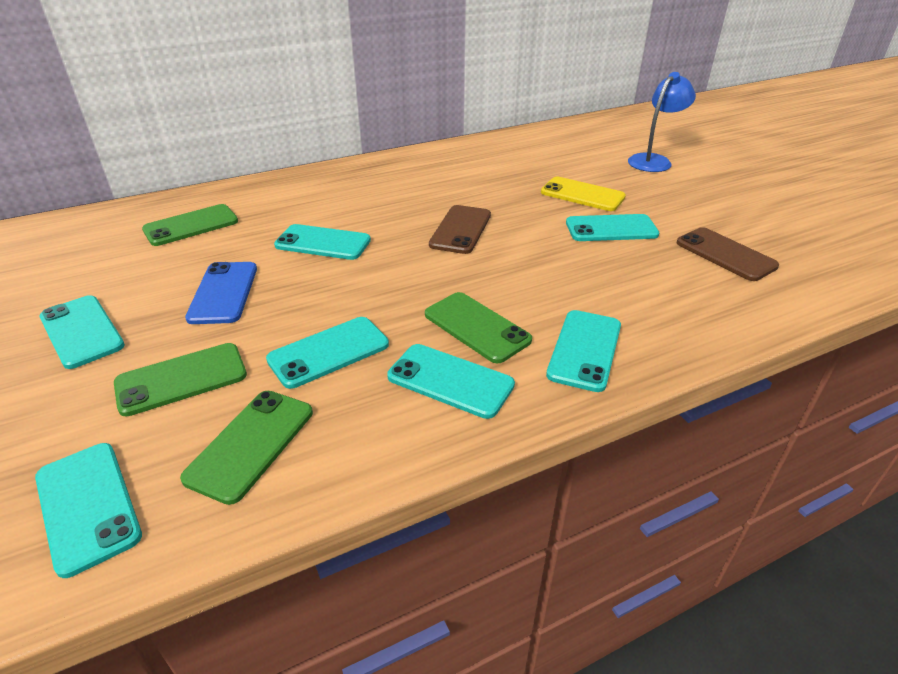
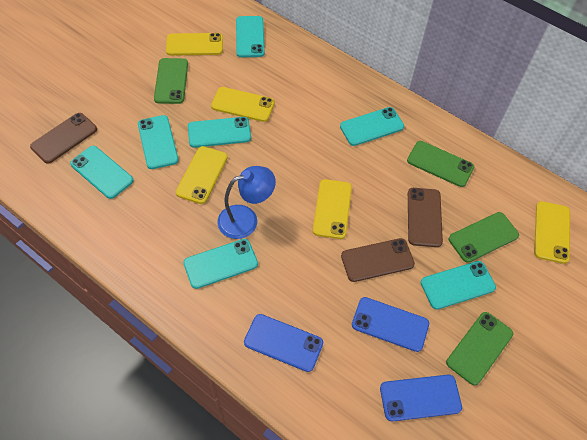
blue phone: [185,262,257,324] = 1 -> [244,314,323,372] [352,297,429,352] [380,375,462,422] = 3
brown phone: [429,205,491,254] [677,227,779,281] = 2 -> [30,113,97,164] [341,238,415,282] [408,188,443,247] = 3
yellow phone: [541,177,626,211] = 1 -> [166,33,223,56] [176,146,228,204] [211,87,275,122] [313,179,352,239] [534,201,570,264] = 5

